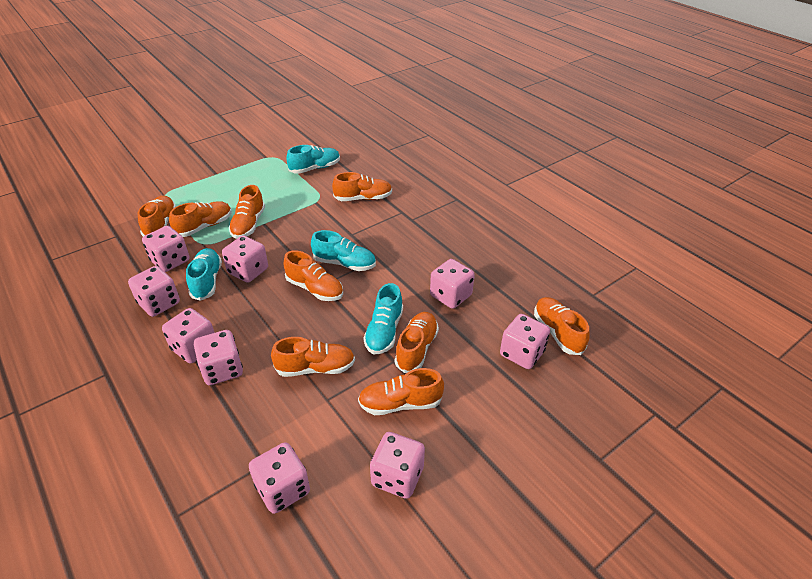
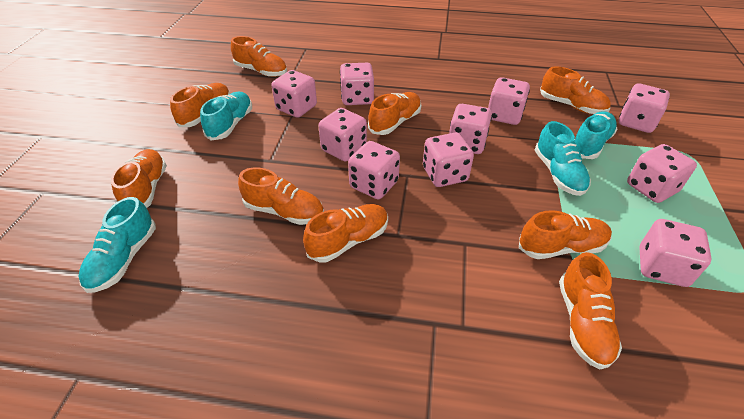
pink dice: [128,266,180,317] [142,226,190,272] [162,308,215,363] [194,330,243,385] [222,236,268,283] [249,442,310,514] [370,432,425,499] [430,259,475,309] [500,314,550,369] = 9 -> [271,70,317,118] [318,108,367,162] [340,63,374,105] [348,141,400,199] [423,132,474,187] [449,104,492,154] [488,77,530,125] [619,83,670,133] [627,144,697,203] [639,219,712,287] = 10

